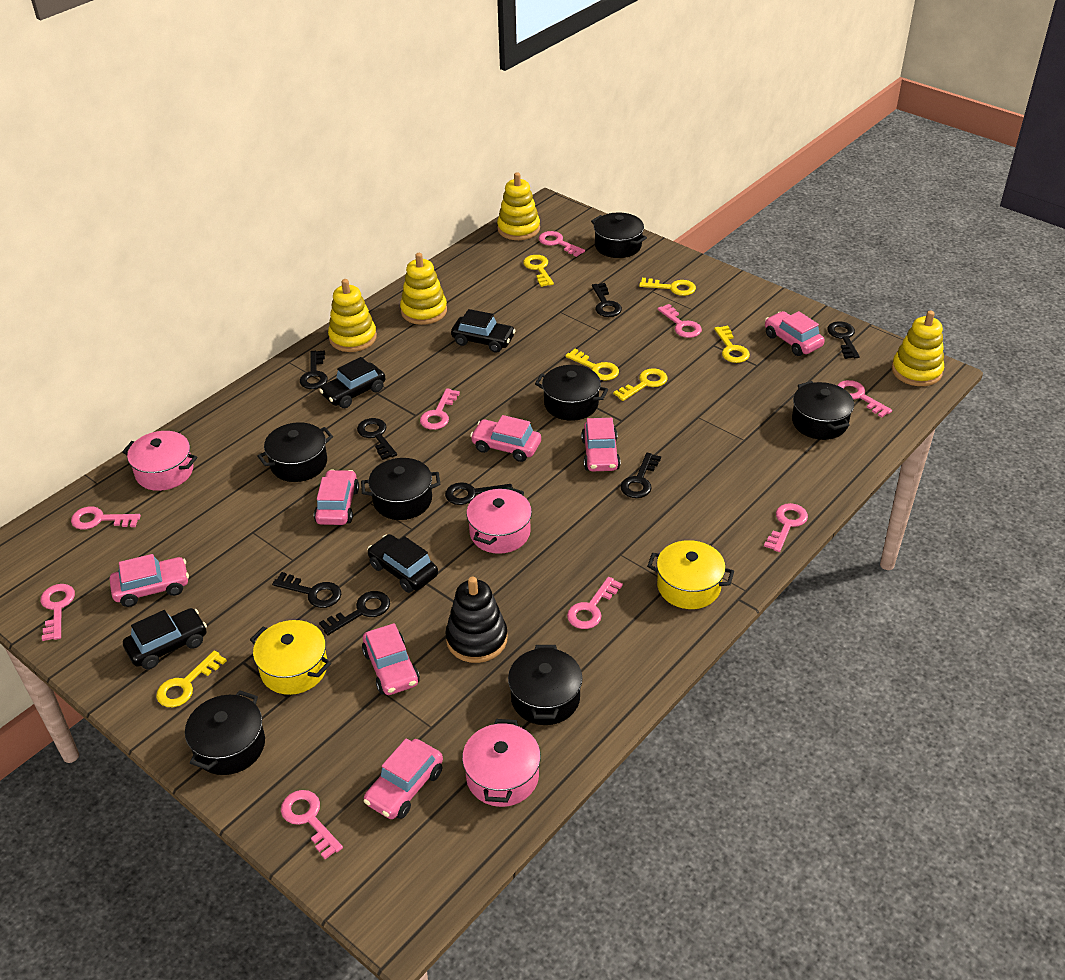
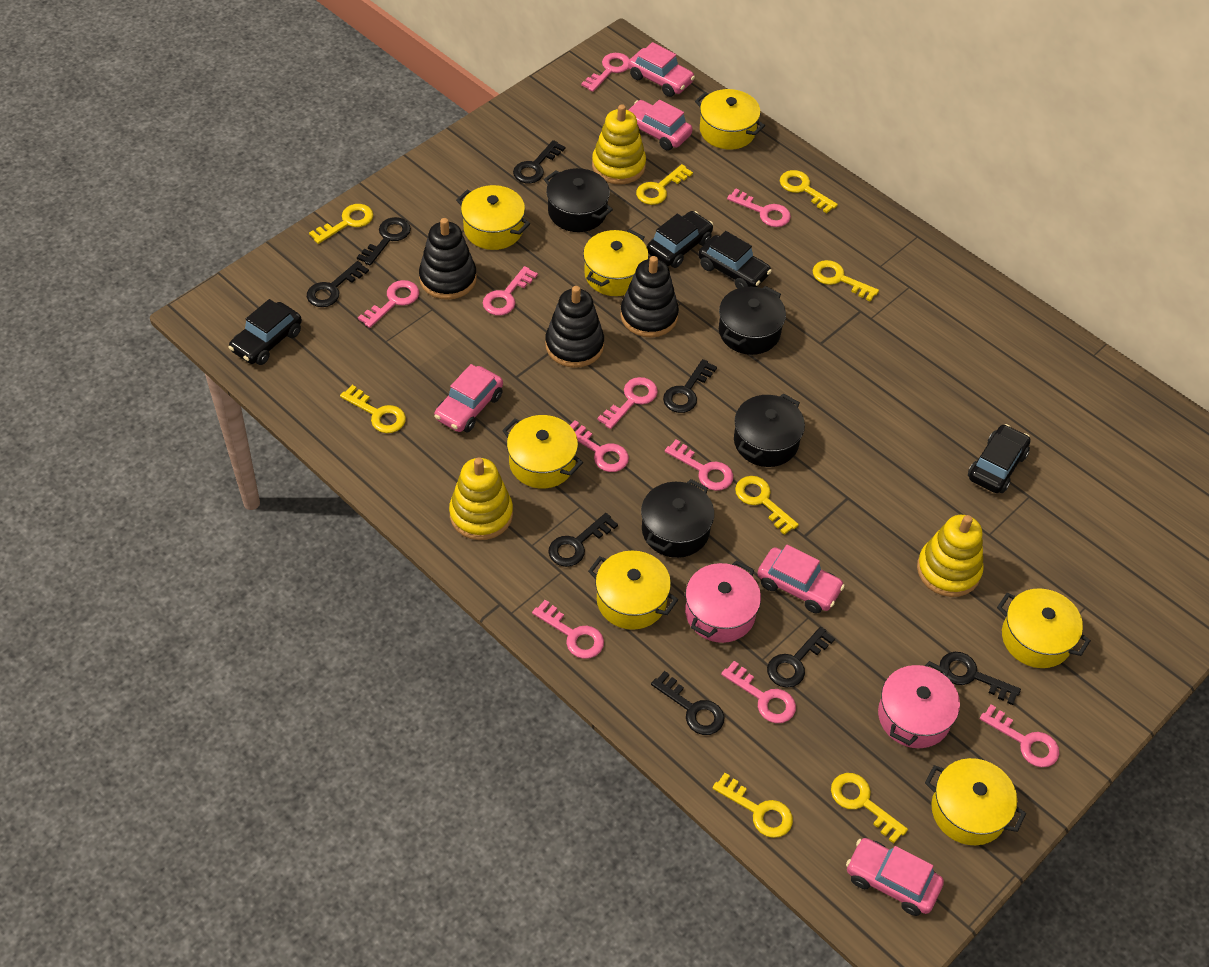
black pot: [185,690,265,775] [257,422,333,482] [361,458,440,520] [508,645,583,725] [535,365,608,421] [591,212,647,258] [792,381,854,440] = 7 -> [544,168,613,232] [641,479,714,558] [719,286,786,355] [734,393,805,467] = 4
black stacking toy: [445,577,508,663] = 1 -> [419,218,477,300] [545,286,604,368] [620,256,679,337] = 3
pink car: [110,554,189,607] [314,470,359,525] [362,623,420,695] [363,738,443,819] [470,415,541,462] [581,418,621,471] [765,311,825,356] = 7 -> [434,364,503,432] [628,42,695,97] [628,100,692,151] [757,545,845,613] [846,838,944,916] = 5
pink key: [41,584,75,641] [71,506,141,530] [281,790,343,859] [420,388,460,430] [539,231,585,257] [567,577,623,629] [658,304,702,338] [764,503,808,552] [837,380,892,418] = 9 -> [358,280,419,328] [483,266,538,315] [532,600,604,659] [570,420,629,472] [581,53,630,92] [597,377,658,429] [665,440,733,491] [721,661,796,723] [727,188,791,227] [980,705,1059,767] = 10
pink pot: [122,431,197,491] [462,719,541,807] [466,487,532,554] = 3 -> [685,560,761,643] [878,661,960,748] = 2
yellow key: [156,651,227,707] [523,255,554,287] [565,349,619,381] [613,368,667,401] [639,278,696,296] [714,325,750,363] = 6 -> [309,204,373,244] [340,385,406,433] [636,164,693,205] [712,773,793,838] [735,476,799,535] [780,170,838,213] [813,260,879,302] [831,773,908,843] = 8
yellow pot: [250,620,331,695] [647,540,734,609] = 2 -> [456,185,530,250] [502,415,583,488] [583,229,649,296] [588,551,678,630] [695,89,765,150] [925,758,1026,845] [997,588,1091,668] = 7
yellow stacking toy: [328,279,377,352] [400,253,447,325] [497,172,540,240] [892,311,944,386] = 4 -> [449,457,513,540] [592,104,646,185] [917,515,984,597] = 3

